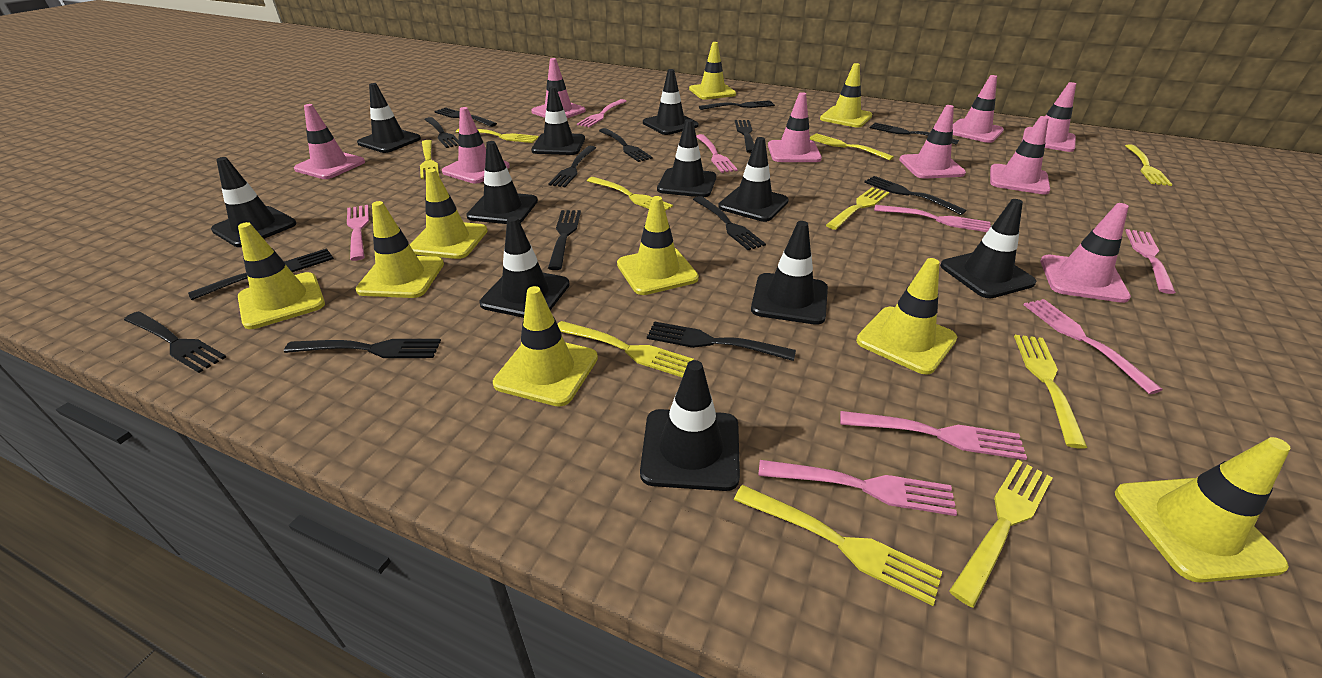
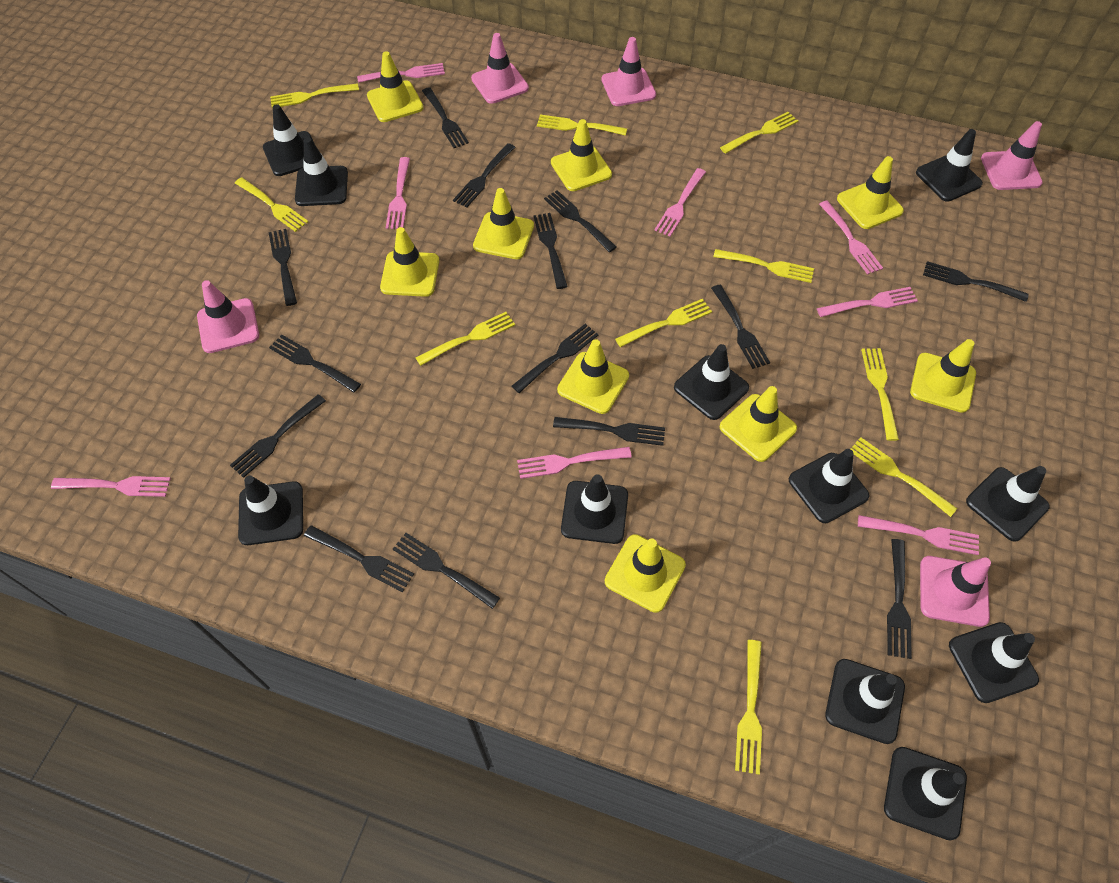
pink traffic cone: [294,104,365,179] [442,107,510,183] [531,58,586,118] [768,92,822,162] [899,105,966,179] [953,75,1004,143] [990,116,1051,195] [1022,82,1076,152] [1040,203,1131,303] = 9 -> [197,280,259,353] [471,33,529,104] [601,37,656,106] [920,556,991,627] [981,121,1043,190] = 5

